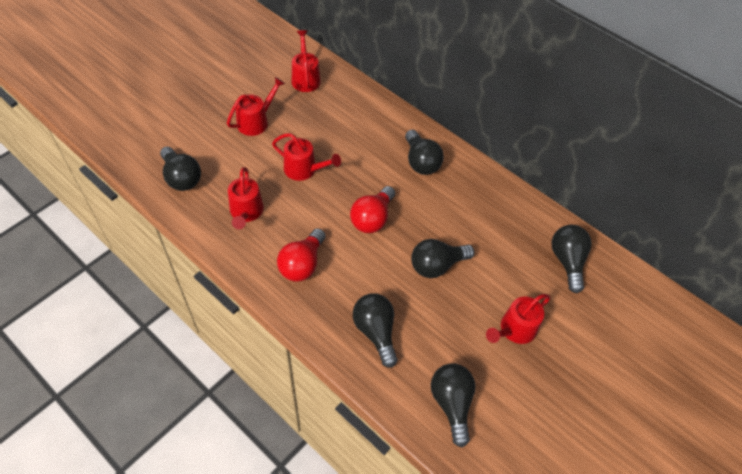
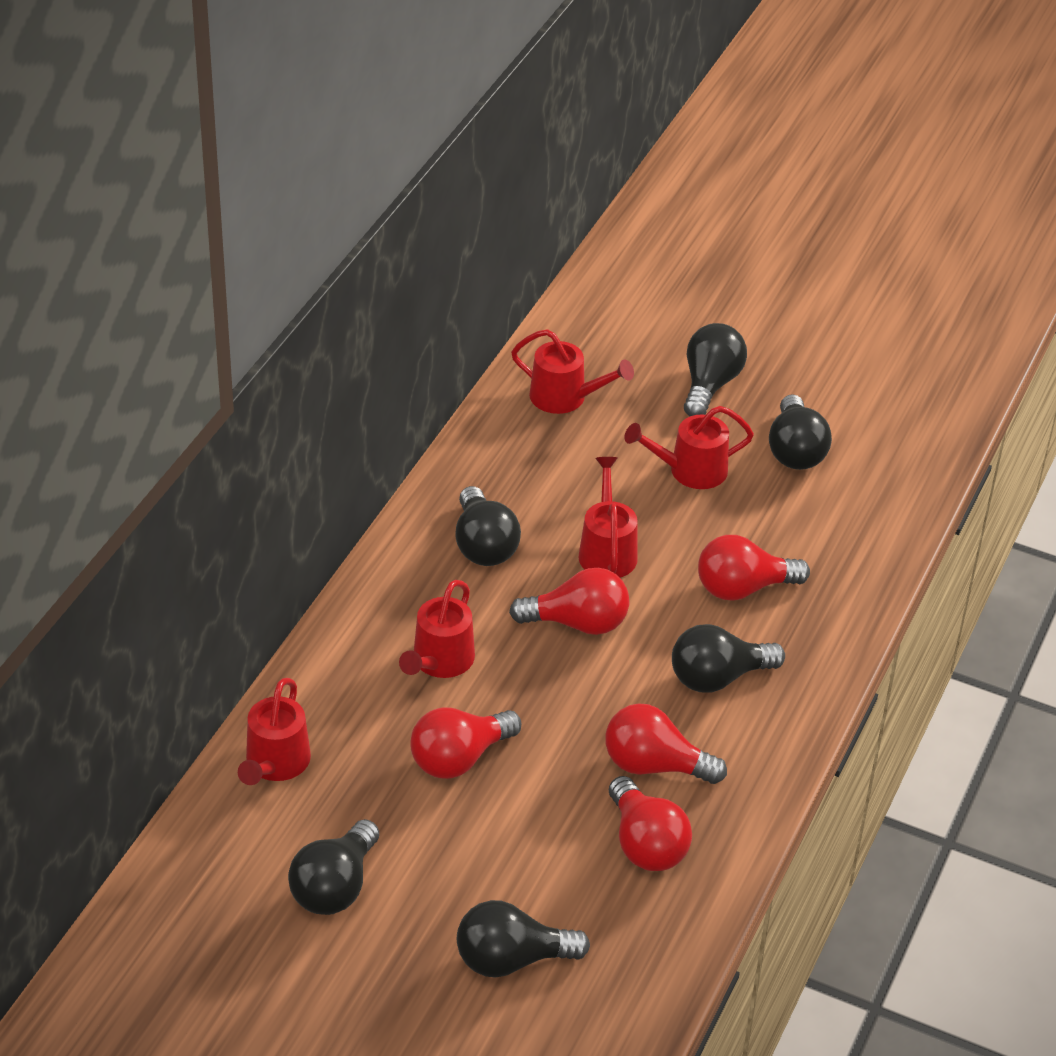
red light bulb: [277,228,326,282] [350,186,395,233] = 2 -> [410,707,521,779] [509,568,629,635] [605,703,727,784] [609,776,692,871] [698,535,810,600] = 5

